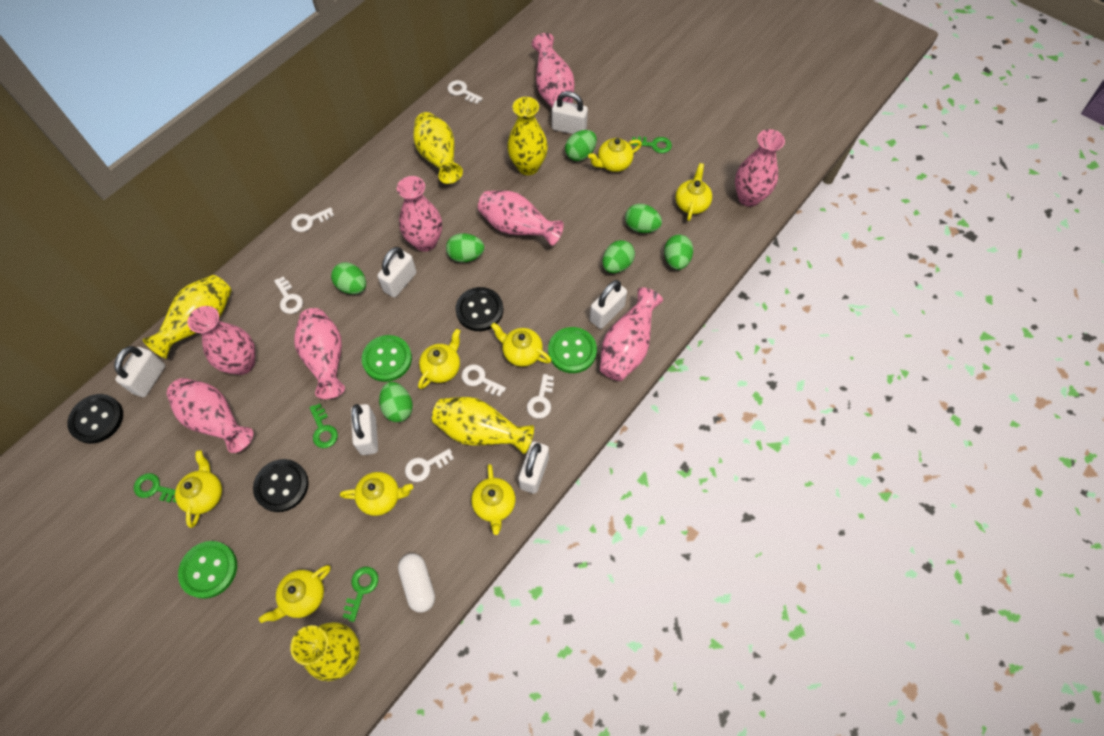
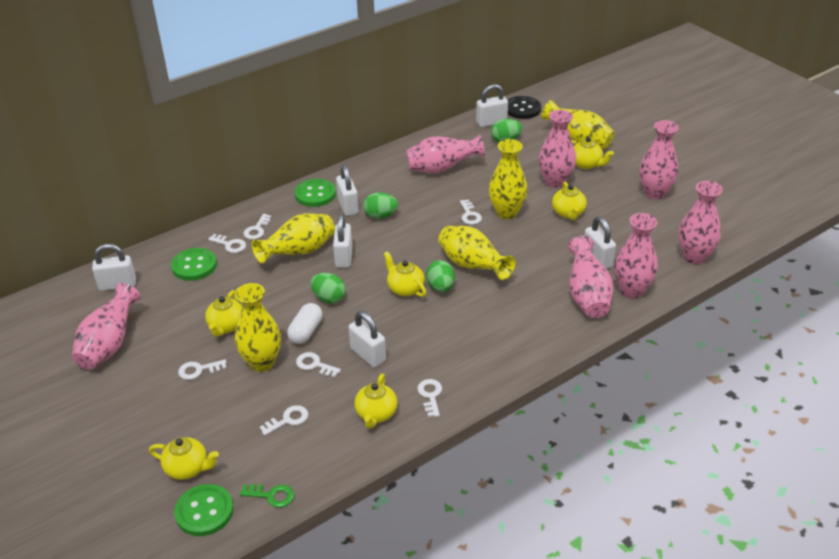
black button: [67,394,123,444] [253,459,309,512] [455,287,503,331] = 3 -> [508,96,541,119] = 1
green egg: [331,262,366,294] [379,382,413,422] [446,233,484,262] [565,130,597,161] [602,240,635,273] [625,204,662,233] [664,234,693,270] = 7 -> [310,273,346,304] [363,192,398,219] [426,260,455,292] [491,119,522,142] = 4
green key: [134,473,177,503] [309,404,338,448] [343,567,378,622] [631,137,672,153] = 4 -> [240,484,294,508] = 1
pink vase: [167,378,253,453] [188,306,255,375] [294,308,345,399] [397,176,442,252] [478,190,564,246] [532,33,575,108] [600,287,663,381] [735,129,785,207] = 8 -> [72,283,141,369] [406,134,485,173] [539,110,576,188] [568,236,613,318] [614,213,658,298] [639,120,679,199] [678,181,723,264] = 7
white key: [274,276,303,314] [291,207,334,232] [405,449,454,482] [448,80,483,104] [462,364,506,397] [527,374,554,418] = 6 -> [178,359,227,380] [208,234,246,253] [243,214,271,240] [260,405,308,436] [296,352,341,377] [417,379,442,417] [460,199,482,225] = 7
yellow teapot: [175,450,222,528] [259,565,331,623] [340,472,413,516] [418,329,460,389] [471,464,515,535] [491,323,551,367] [588,138,642,172] [676,163,712,221] = 8 -> [149,437,219,480] [205,290,242,337] [354,374,397,428] [384,251,426,297] [552,182,587,220] [572,137,614,169] = 6

